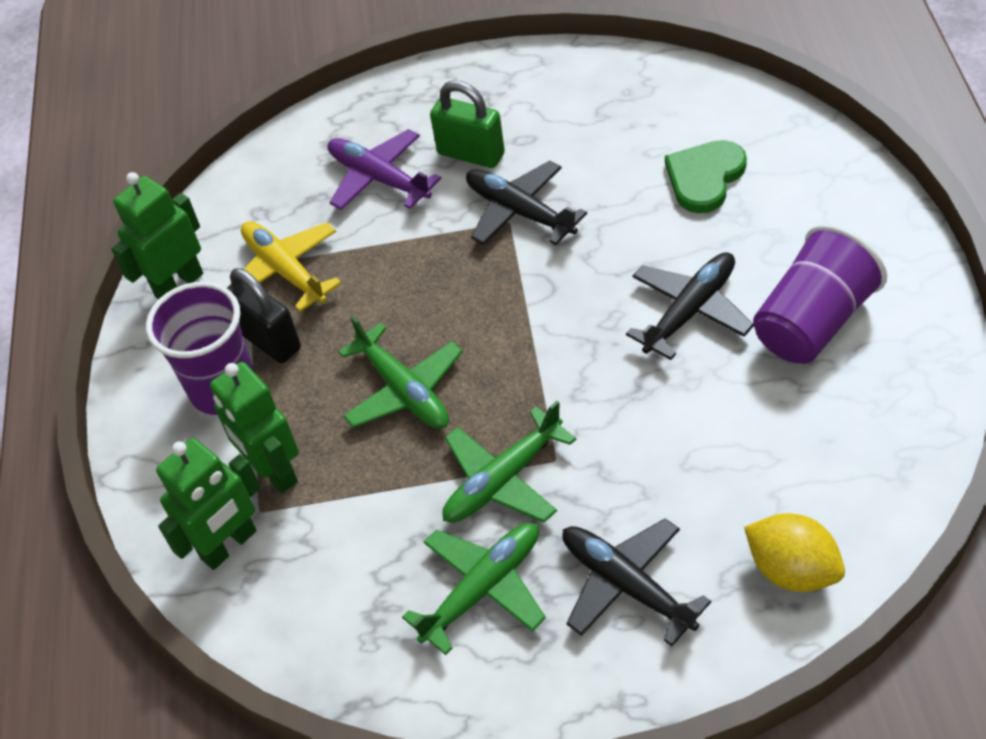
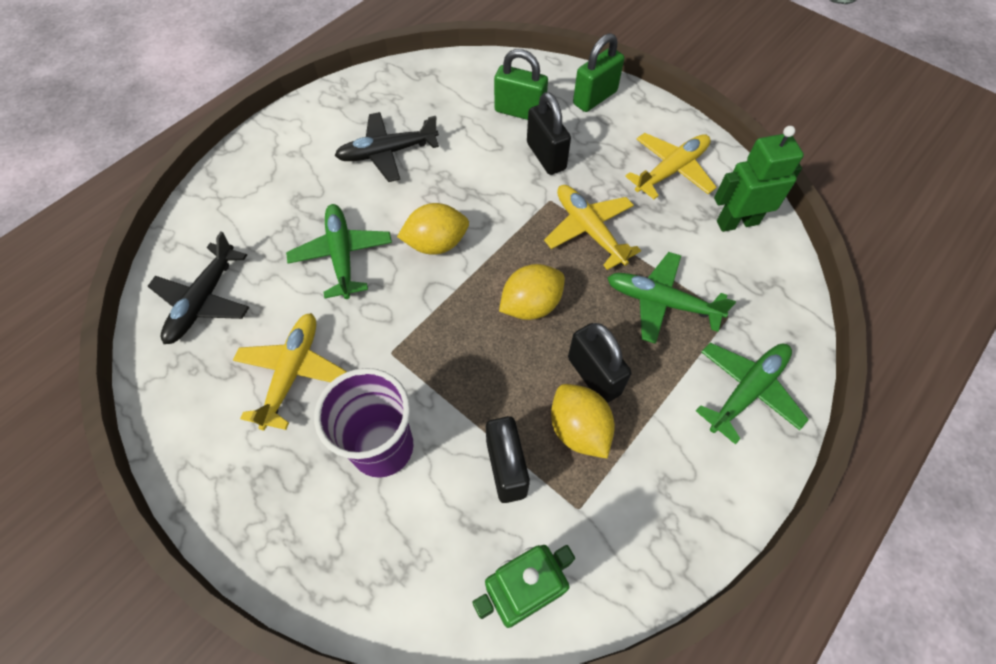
black padlock: [227,268,301,363] = 1 -> [486,416,530,503] [527,92,571,175] [568,323,631,403] = 3
black plane: [466,161,587,245] [562,519,711,646] [626,252,754,360] = 3 -> [148,232,249,344] [335,112,439,182] = 2
green heart: [665,140,747,213] = 1 -> none = 0
green padlock: [430,80,505,168] = 1 -> [494,49,548,120] [573,33,624,112] = 2
green robot: [111,172,203,299] [156,438,261,570] [210,362,299,493] = 3 -> [472,545,575,628] [714,126,804,232] = 2
purple cup: [146,282,255,415] [753,224,887,363] = 2 -> [314,368,414,478] = 1
purple plane: [328,129,442,210] = 1 -> none = 0
yellow lemon: [744,513,845,592] = 1 -> [397,203,469,255] [499,264,565,320] [551,384,615,458] = 3
yellow plane: [229,221,342,312] = 1 -> [233,313,347,430] [544,185,641,270] [625,133,717,199] = 3

